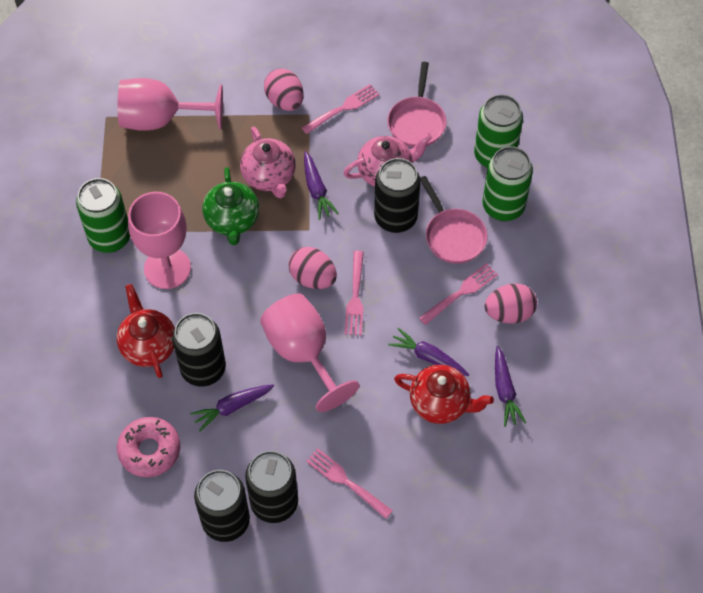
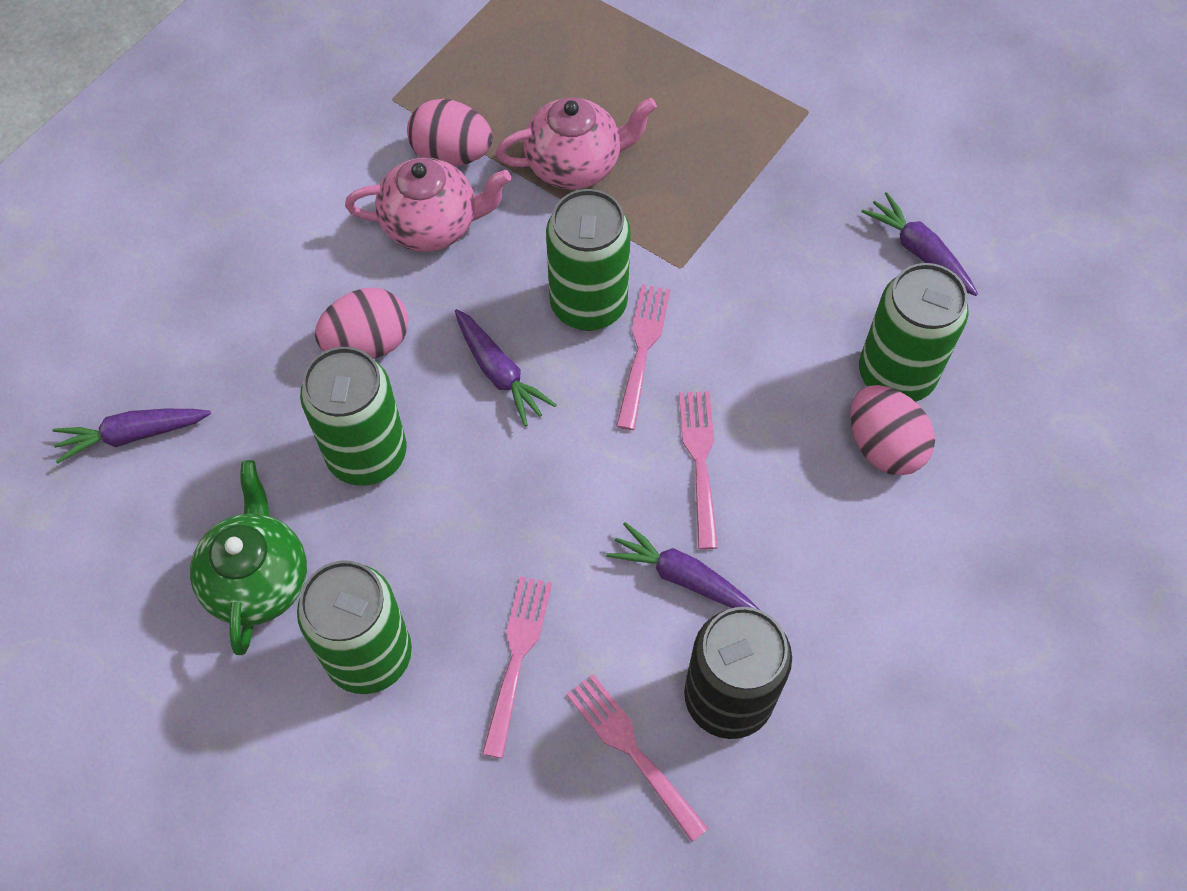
black can: [172,313,226,387] [194,470,250,542] [245,451,298,523] [374,158,421,233] = 4 -> [684,607,792,739] = 1
green can: [76,178,130,253] [474,94,523,168] [483,146,533,221] = 3 -> [297,560,412,694] [300,347,407,486] [546,189,631,331] [859,263,969,402] = 4
pink donut: [117,417,180,477] = 1 -> none = 0
pink goblet: [117,78,223,131] [128,192,191,289] [260,293,359,412] = 3 -> none = 0
pink pan: [387,62,447,148] [420,176,488,264] = 2 -> none = 0
red teapot: [117,284,175,378] [394,365,494,424] = 2 -> none = 0

